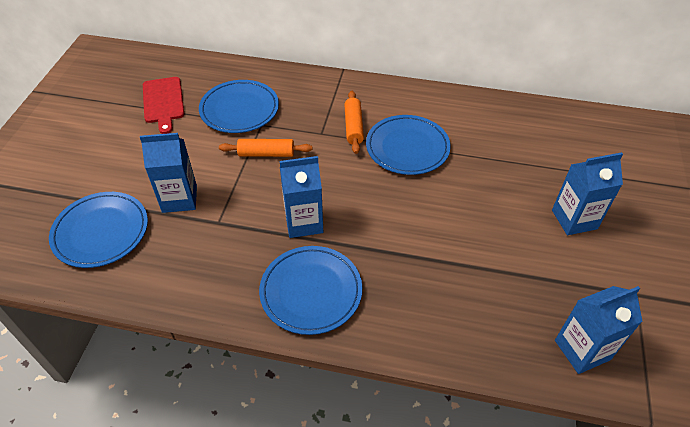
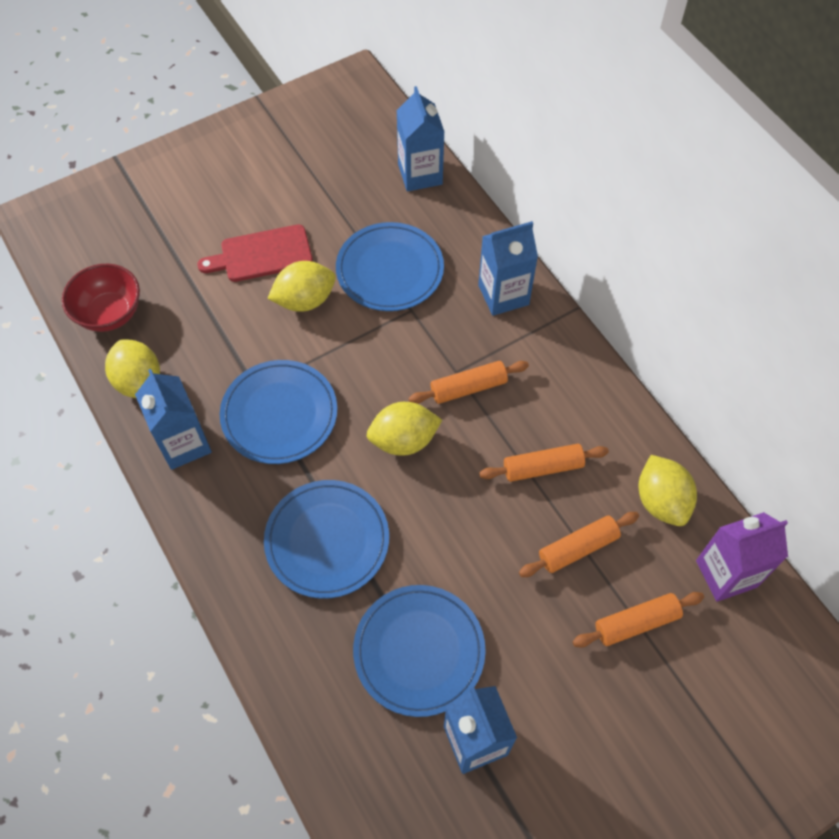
orange rolling pin: [219,139,312,157] [344,91,364,154] = 2 -> [408,361,529,404] [479,444,609,482] [519,512,639,577] [572,592,704,648] = 4
purple carton: none = 0 -> [696,512,788,602] = 1
red bowl: none = 0 -> [62,264,140,332] = 1
yellow lemon: none = 0 -> [105,339,160,398] [267,261,336,312] [366,402,442,456] [638,455,697,526] = 4

